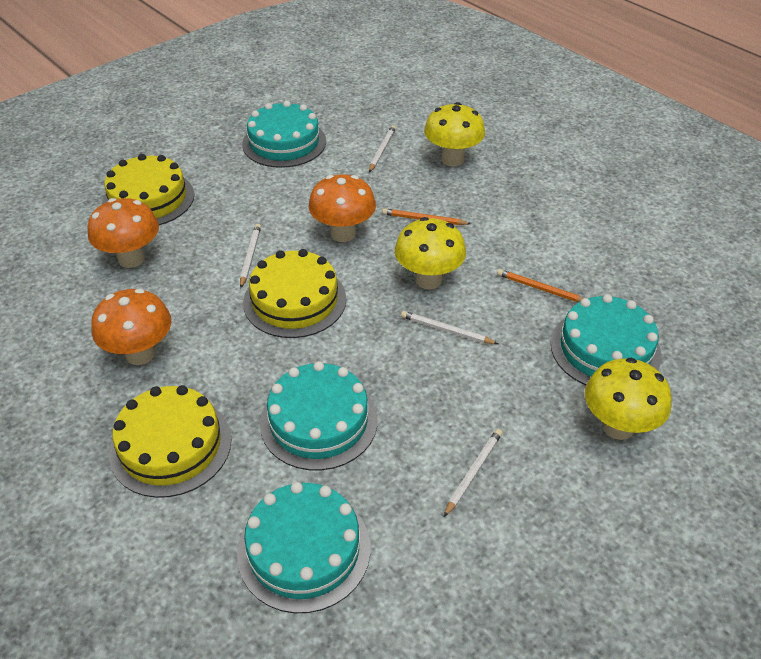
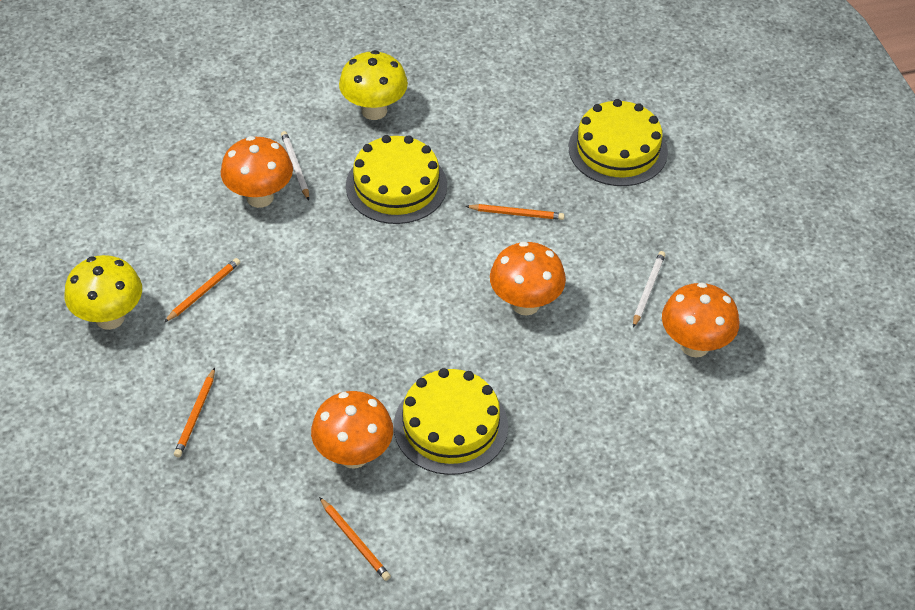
orange mushroom: [87,198,159,268] [91,289,171,365] [308,174,376,242] = 3 -> [221,136,293,208] [311,391,393,469] [490,241,566,316] [662,282,739,357] = 4
orange pencil: [382,208,471,225] [497,269,584,302] = 2 -> [164,258,240,322] [174,368,215,458] [319,497,391,581] [465,204,564,220] = 4
turquoise cake: [237,482,370,613] [242,101,326,168] [260,361,378,470] [551,294,662,385] = 4 -> none = 0
white pencil: [240,224,261,288] [369,125,396,172] [401,311,498,344] [444,429,502,517] = 4 -> [281,131,309,200] [633,251,665,328] = 2
yellow mushroom: [395,217,466,289] [424,102,485,166] [585,358,672,440] = 3 -> [64,255,142,330] [339,50,408,120] = 2

